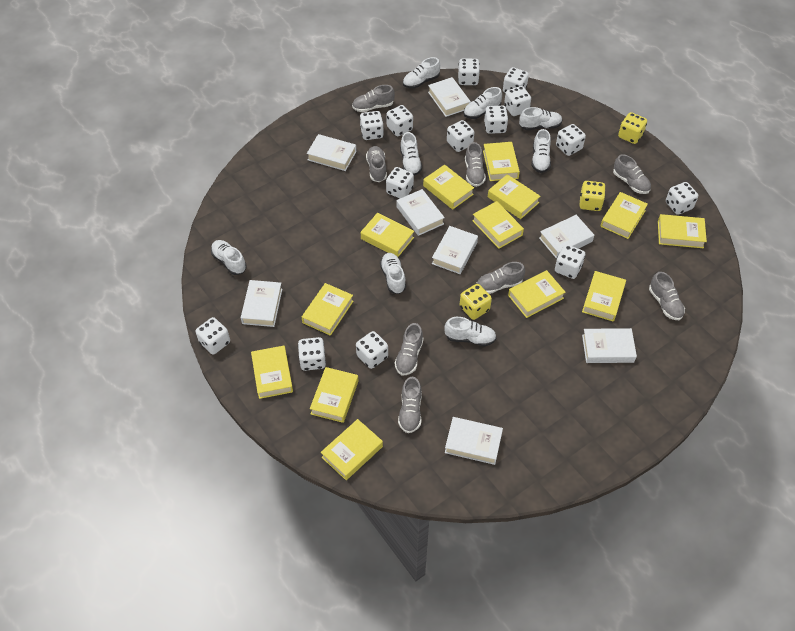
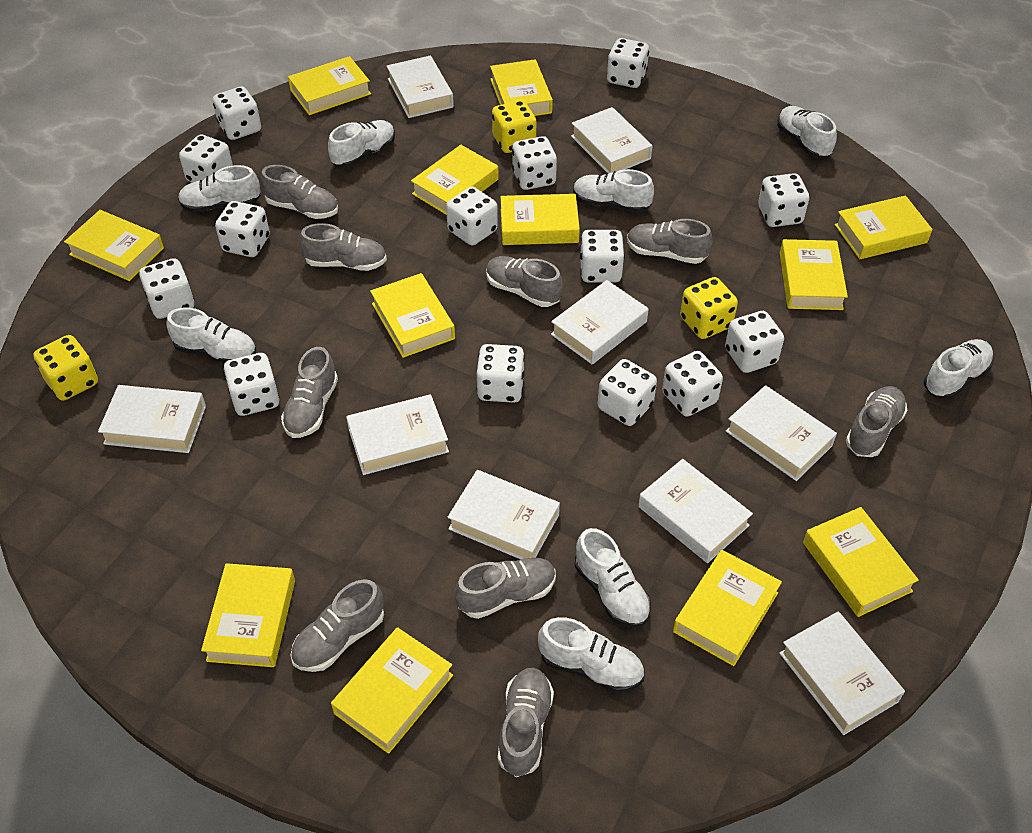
grey shoe: [352,85,395,112] [366,146,387,182] [395,323,424,375] [398,377,422,433] [465,142,486,187] [477,262,525,294] [613,154,651,194] [649,272,685,320] = 8 -> [261,165,338,219] [281,347,338,438] [291,579,384,672] [299,223,387,271] [454,557,556,619] [486,256,563,307] [498,668,554,777] [627,219,712,264] [846,386,907,457] = 9
white book: [241,280,282,327] [307,134,356,171] [397,189,445,236] [428,77,471,117] [432,226,478,274] [445,417,503,465] [539,215,594,259] [582,328,637,363] = 8 -> [98,385,206,453] [346,394,449,475] [387,56,454,118] [447,470,560,559] [551,280,649,364] [571,107,653,173] [638,459,753,563] [726,385,837,481] [779,611,905,735] = 9
yellow book: [251,346,293,399] [302,283,353,336] [310,367,358,423] [321,419,383,480] [361,213,414,257] [423,165,474,210] [472,201,524,249] [483,142,520,181] [488,174,540,219] [508,270,566,318] [582,271,626,322] [600,192,648,239] [658,214,707,248] = 13 -> [64,210,164,281] [201,563,295,667] [288,56,371,115] [331,627,453,754] [370,273,455,358] [411,145,499,215] [490,59,553,116] [501,194,580,245] [673,550,782,666] [780,239,848,310] [803,507,919,617] [835,195,932,259] = 12

